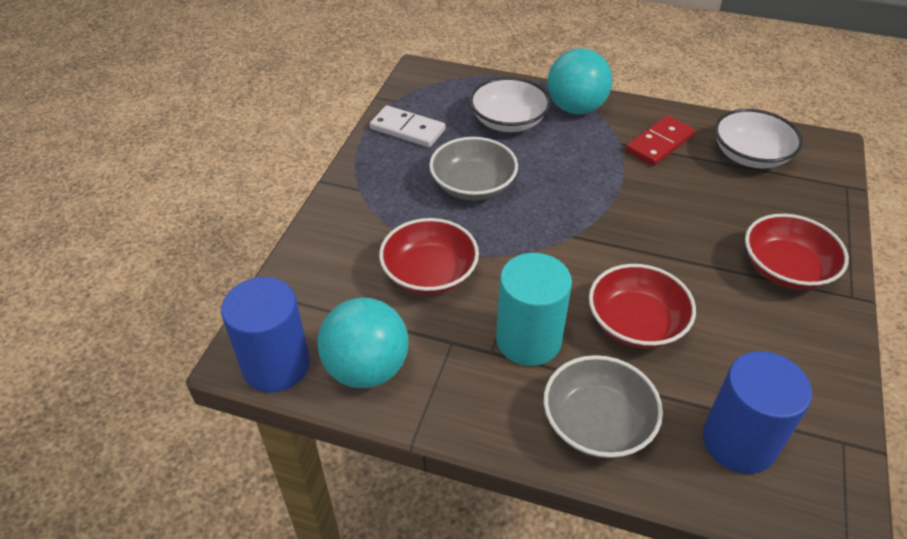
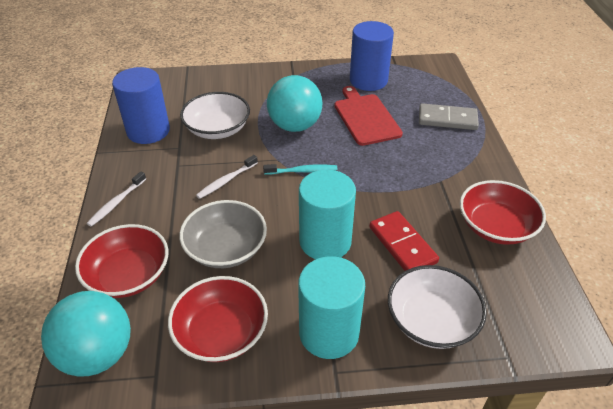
grey bowl: [429,137,518,200] [544,355,663,458] = 2 -> [179,200,267,268] = 1
grey domino: none = 0 -> [419,103,479,130] = 1
red cutting board: none = 0 -> [335,86,403,146] = 1
turquoise cylinder: [496,253,572,366] = 1 -> [298,256,365,359] [299,170,356,259] = 2
turquoise toothbrush: none = 0 -> [263,164,337,175] = 1
white domino: [370,105,445,147] = 1 -> none = 0
white toothbrush: none = 0 -> [87,171,146,227] [196,155,258,199] = 2

